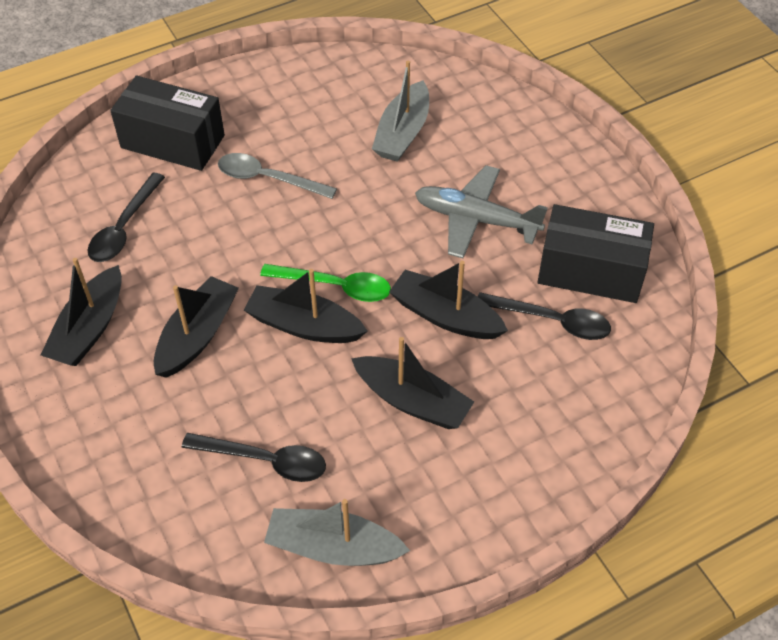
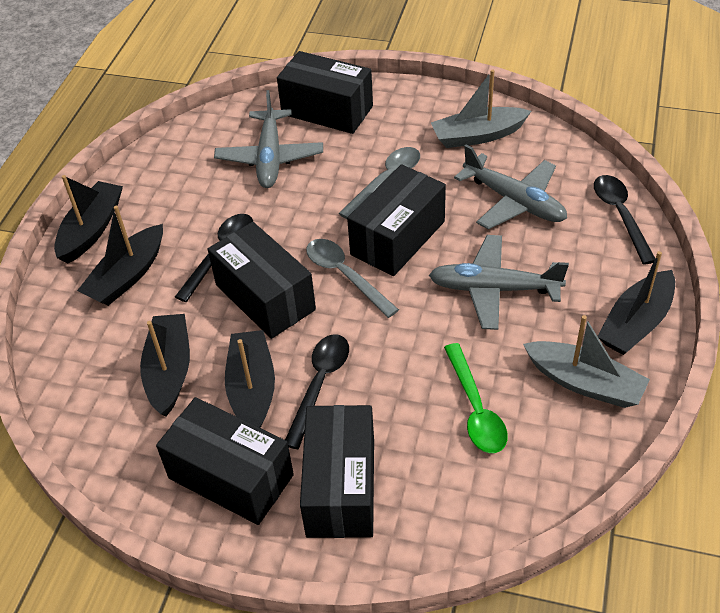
black box: [110,76,225,171] [538,204,654,303] = 2 -> [156,397,294,525] [208,222,316,339] [277,51,373,134] [300,405,374,538] [347,164,446,276] = 5
grey plane: [415,165,548,258] = 1 -> [214,90,323,188] [429,235,569,330] [454,144,567,229] = 3
grey spoon: [218,153,337,199] = 1 -> [306,239,399,318] [339,147,420,219] = 2

